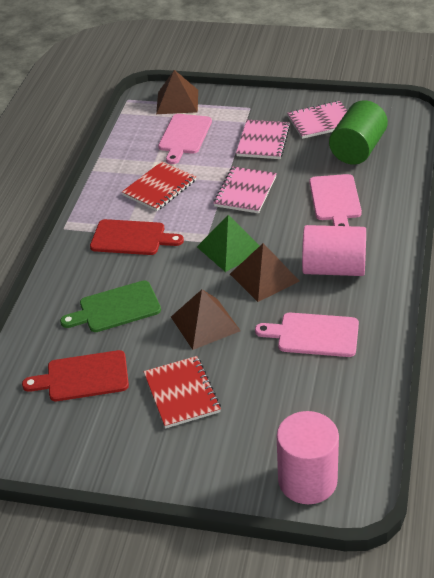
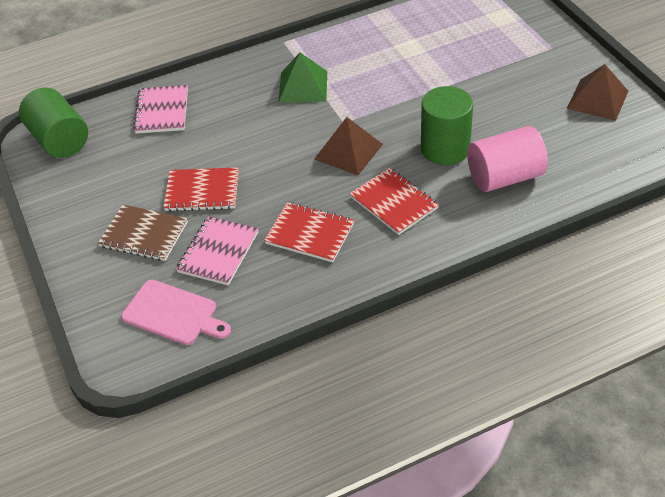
brown notebook: none = 0 -> [98,205,188,261] = 1
brown pyramid: [156,70,198,114] [171,289,241,350] [230,243,300,302] = 3 -> [314,117,383,176] [567,64,628,121] = 2
green cutting board: [60,281,161,332] = 1 -> none = 0
green cylinder: [329,100,388,165] = 1 -> [19,88,88,158] [421,86,473,165] = 2
pink cutting board: [158,114,212,164] [255,313,359,357] [309,174,362,226] = 3 -> [121,280,231,345] = 1
pink cylinder: [277,411,339,504] [302,225,366,276] = 2 -> [467,126,548,192] = 1
pink notebook: [213,167,277,213] [236,120,290,159] [287,101,347,139] = 3 -> [133,85,188,134] [176,216,259,285] = 2
red cutting board: [22,350,129,401] [90,219,184,255] = 2 -> none = 0
red notebook: [122,161,196,211] [144,356,221,428] = 2 -> [163,167,239,211] [264,202,354,262] [350,168,439,235] = 3

